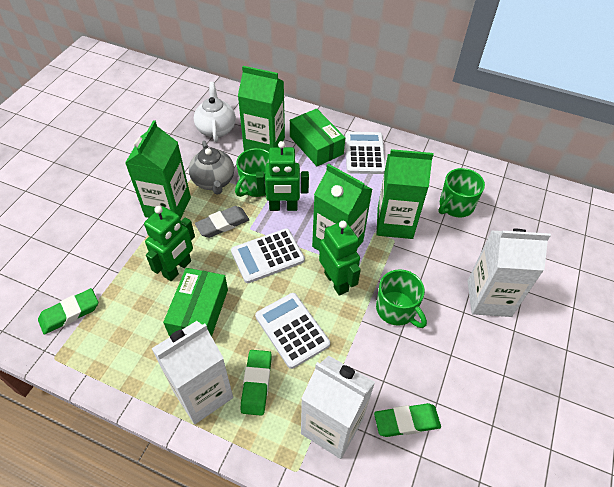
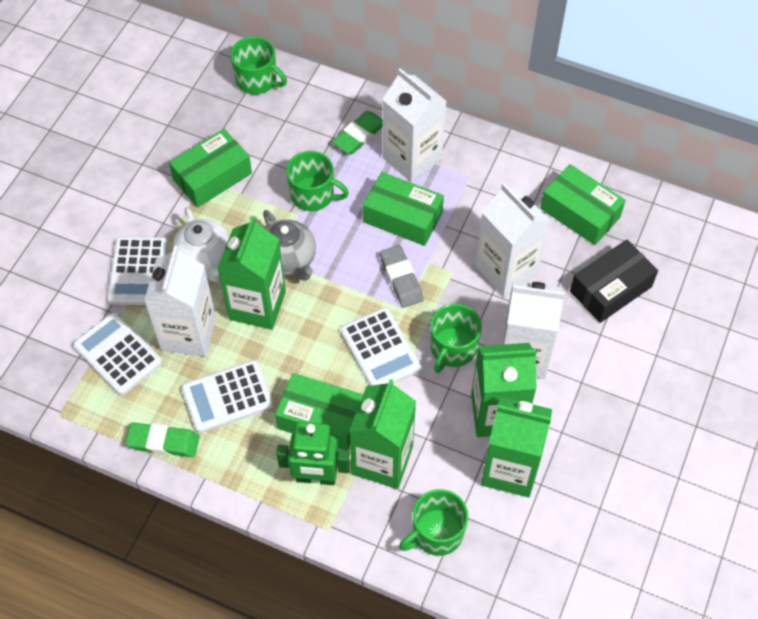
black box: none = 0 -> [570,239,658,323] = 1
green box: [163,268,228,337] [290,109,345,166] = 2 -> [169,129,252,207] [275,373,363,451] [363,172,444,246] [540,164,626,245] = 4
green eraser: [38,288,98,335] [241,350,272,416] [374,403,441,437] = 3 -> [125,422,200,457] [332,111,383,154] = 2
green mug: [235,148,269,197] [376,269,427,328] [439,168,485,218] = 3 -> [230,36,287,94] [286,151,349,211] [399,489,468,556] [430,304,482,373] = 4
green robot: [144,206,195,281] [256,141,309,211] [319,221,361,296] = 3 -> [276,422,350,485] = 1
white calculator: [231,228,305,283] [255,293,330,369] [345,132,386,174] = 3 -> [73,313,162,395] [107,237,168,305] [182,360,273,433] [340,308,421,386] = 4
white carton: [151,321,233,424] [301,356,375,459] [468,229,551,317] = 3 -> [144,246,216,357] [382,68,447,183] [475,183,550,297] [502,281,565,379] = 4

